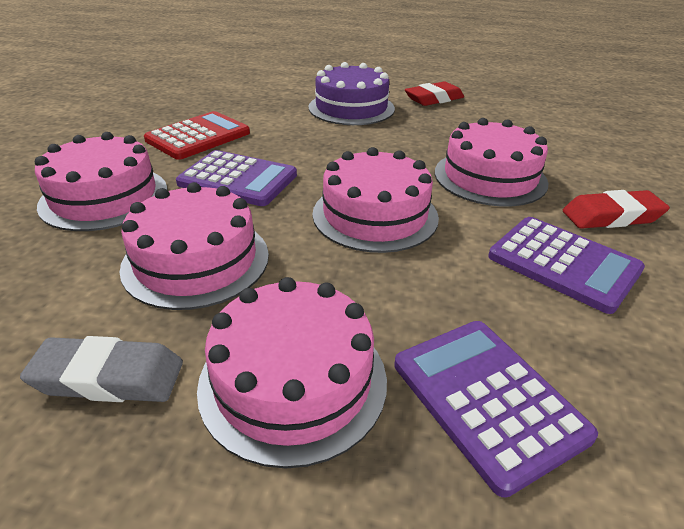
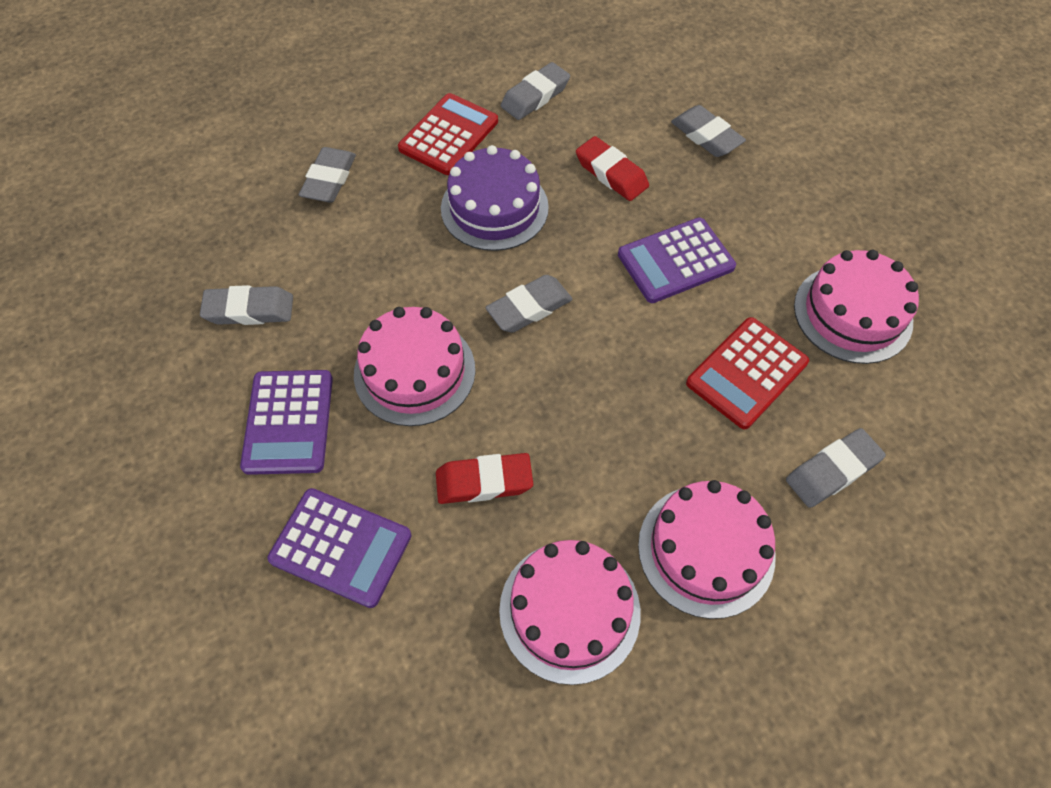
grey eraser: [20,336,183,402] = 1 -> [200,285,293,325] [299,147,356,203] [485,275,573,333] [501,62,570,120] [671,105,746,157] [786,428,886,508] = 6
pink cake: [35,132,168,231] [120,182,269,310] [197,277,387,469] [312,147,439,253] [435,118,549,206] = 5 -> [354,307,475,426] [499,540,641,685] [638,480,775,619] [794,250,919,364] = 4
red calculator: [144,111,250,160] = 1 -> [398,93,498,175] [686,317,809,429] = 2

